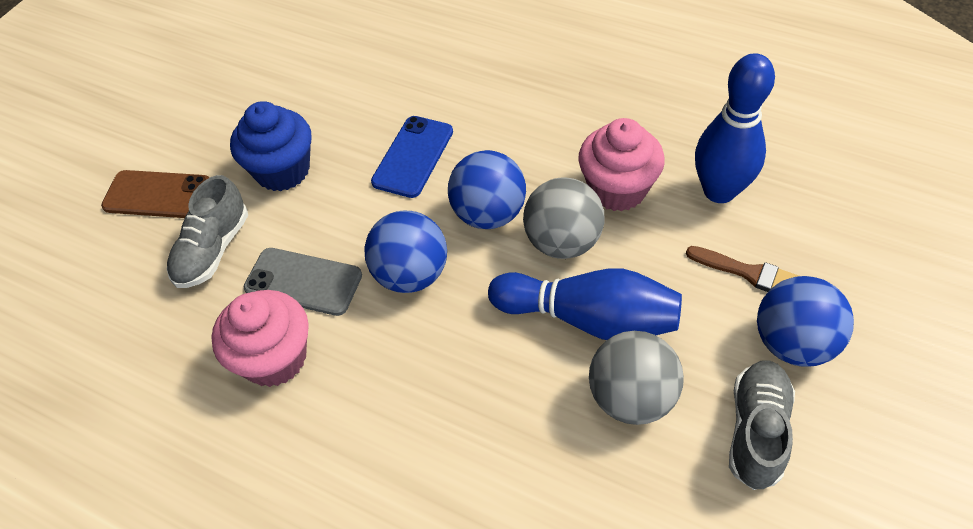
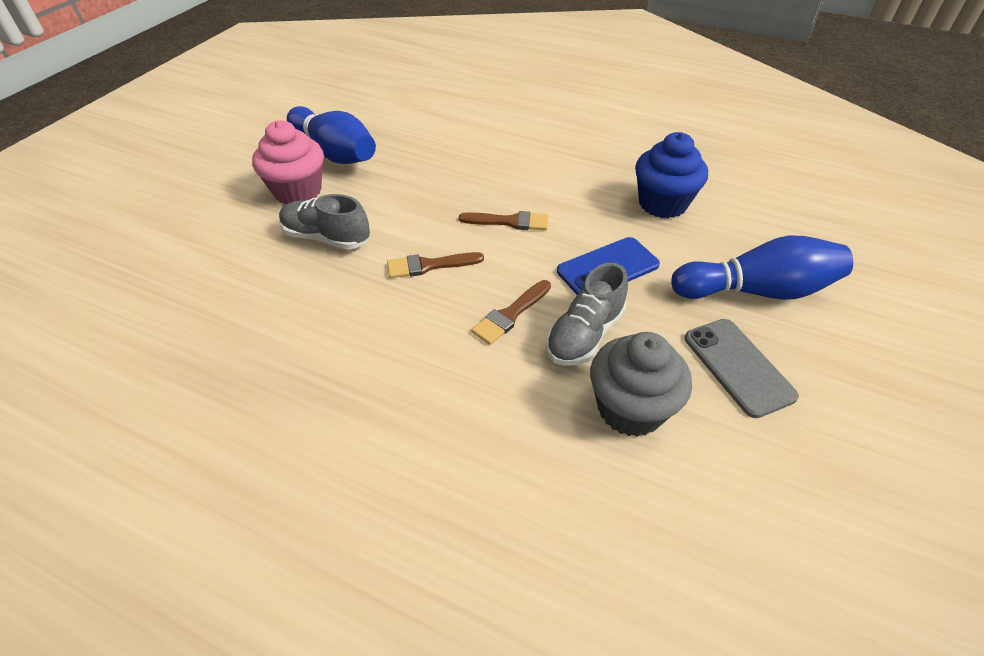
blue ball: [364,211,447,293] [448,150,526,229] [757,276,854,367] = 3 -> none = 0
brown brush: [686,246,799,292] = 1 -> [387,252,484,278] [459,211,548,230] [471,280,551,345] = 3
brown phone: [101,170,209,218] = 1 -> none = 0
grey ball: [523,177,604,259] [589,331,684,425] = 2 -> none = 0
grey cupcake: none = 0 -> [590,332,692,437] = 1
pink cupcake: [211,290,309,387] [578,118,665,211] = 2 -> [252,120,324,204] = 1

